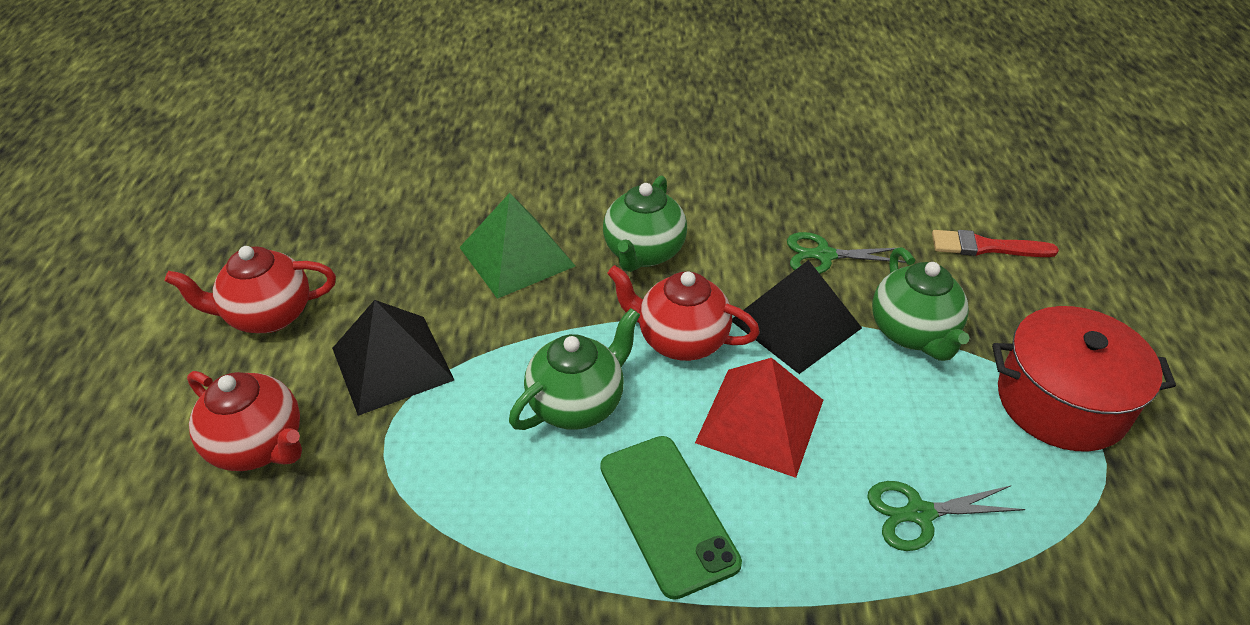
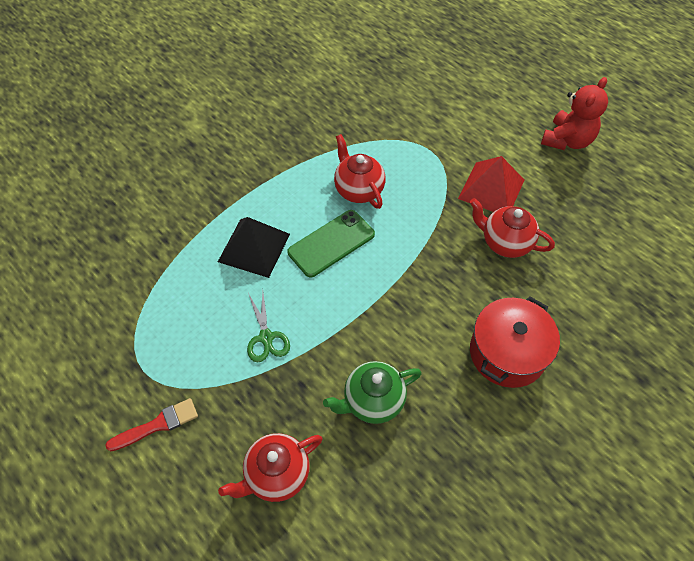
black pyramid: [332,300,454,416] [732,260,862,374] = 2 -> [218,217,290,278] = 1
green pyramid: [459,193,575,299] = 1 -> none = 0
green scissors: [787,232,906,274] [867,481,1025,551] = 2 -> [247,292,290,362] = 1
green teapot: [509,308,640,430] [603,176,687,272] [872,247,970,361] = 3 -> [323,361,422,424] = 1
red teddy bear: none = 0 -> [541,77,608,150] = 1

